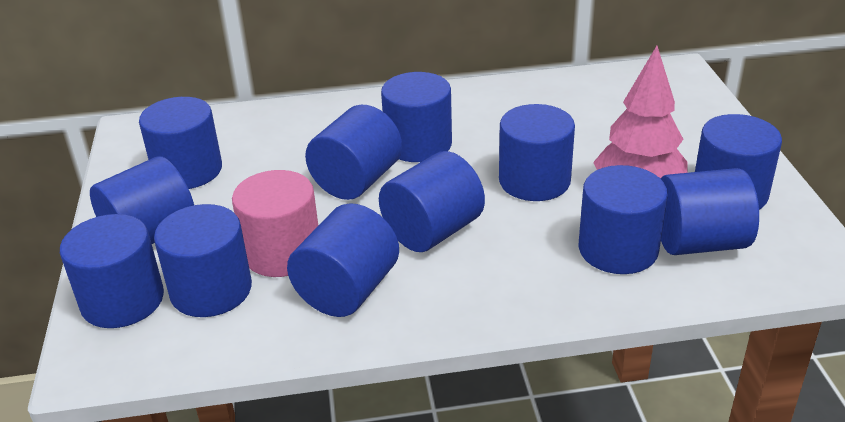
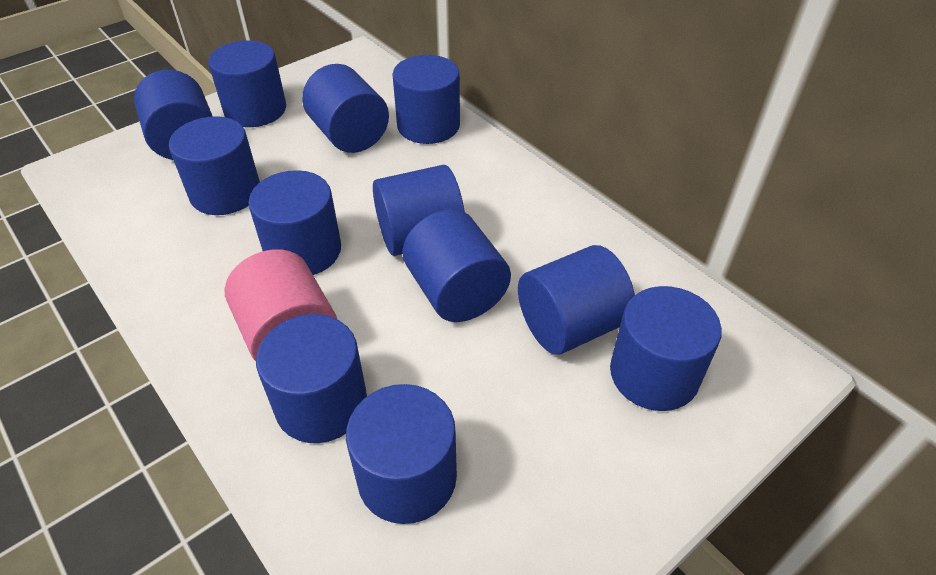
pink tree: [593,46,688,178] = 1 -> none = 0

